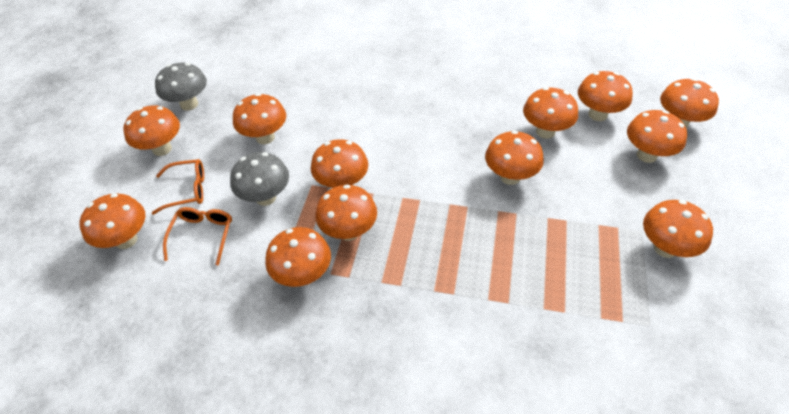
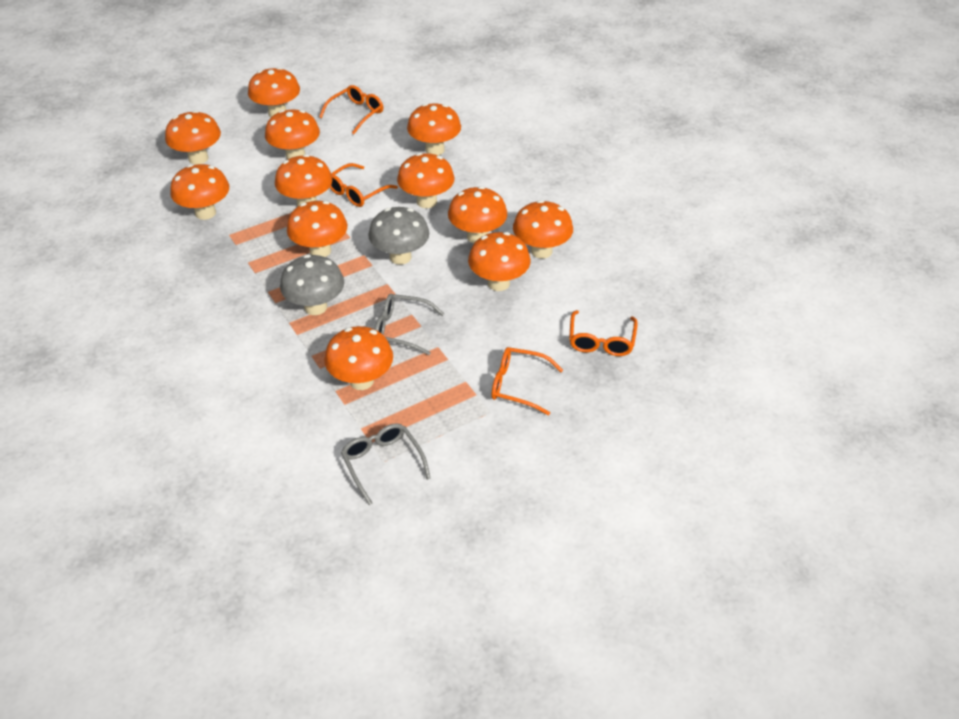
grey glasses: none = 0 -> [341,423,431,505] [375,294,444,355] = 2
orange glasses: [152,159,204,215] [163,207,232,266] = 2 -> [319,85,383,134] [330,163,398,207] [491,347,563,415] [569,310,638,356] = 4

